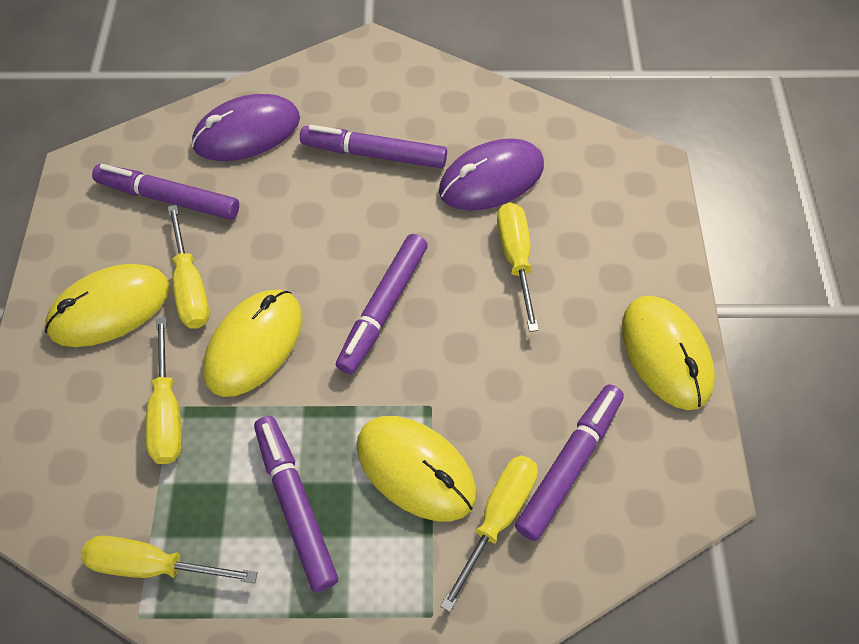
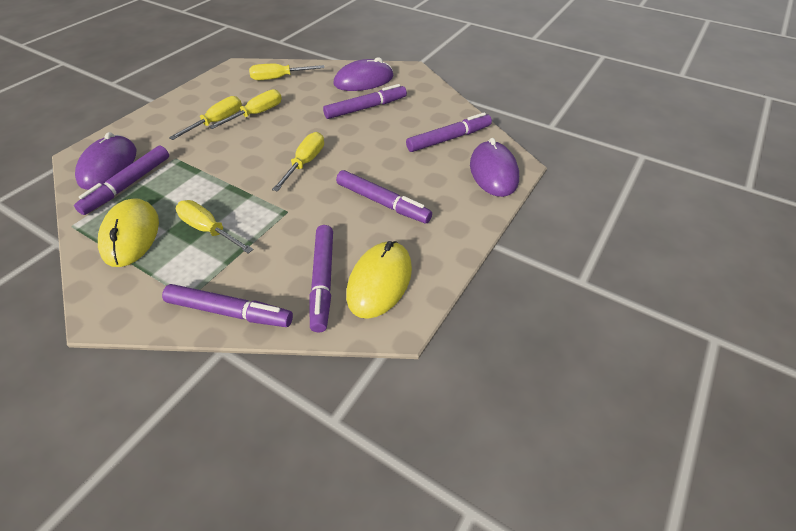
purple marker: [92,164,239,220] [254,416,338,592] [300,125,447,168] [336,234,428,374] [515,384,624,541] = 5 -> [74,146,169,215] [162,284,293,327] [309,225,333,332] [323,84,407,119] [336,170,432,223] [406,112,492,152] = 6
purple mouse: [192,94,300,161] [439,138,544,210] = 2 -> [75,132,137,190] [333,57,394,91] [470,138,519,197] = 3
yellow mouse: [45,264,170,347] [203,290,302,397] [357,416,477,522] [622,295,715,410] = 4 -> [98,198,159,267] [346,241,412,319] = 2

